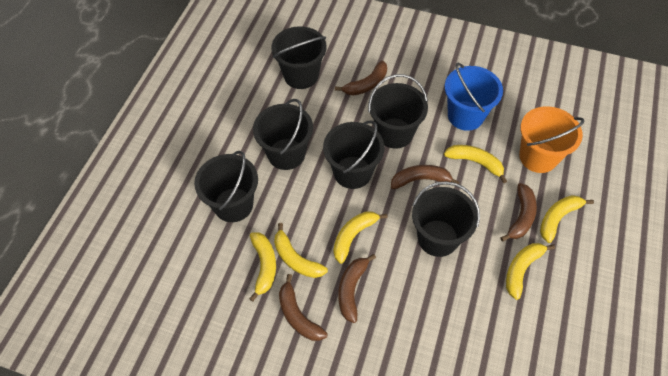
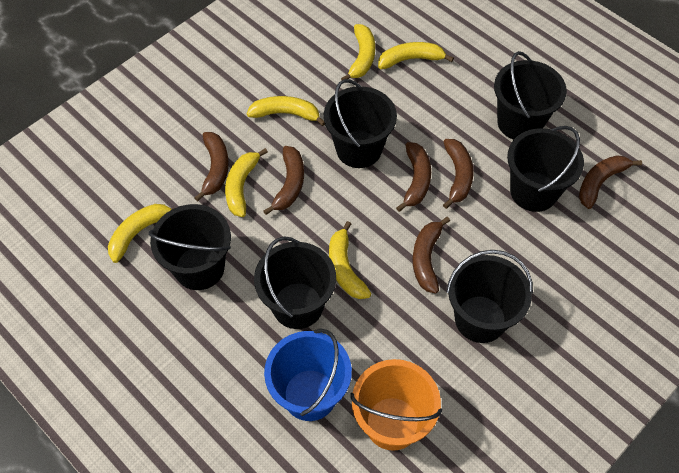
brown banana: [279,274,328,341] [335,61,387,95] [339,254,376,323] [391,165,460,189] [500,183,537,241] = 5 -> [194,132,229,202] [263,146,304,215] [396,142,431,212] [413,217,450,294] [443,139,474,209] [579,155,642,209] = 6

